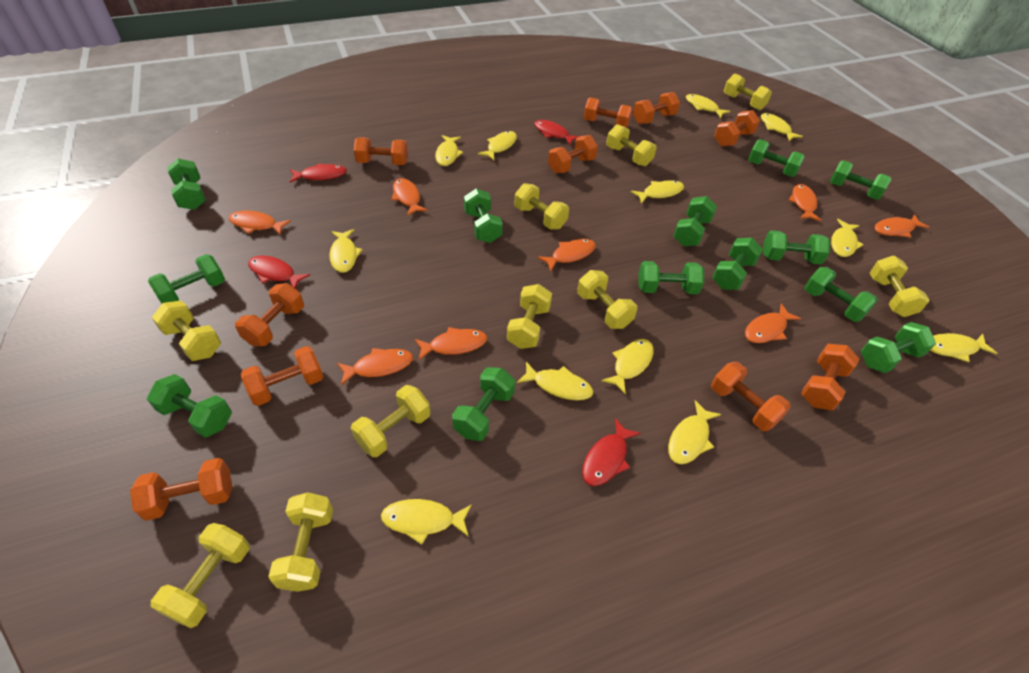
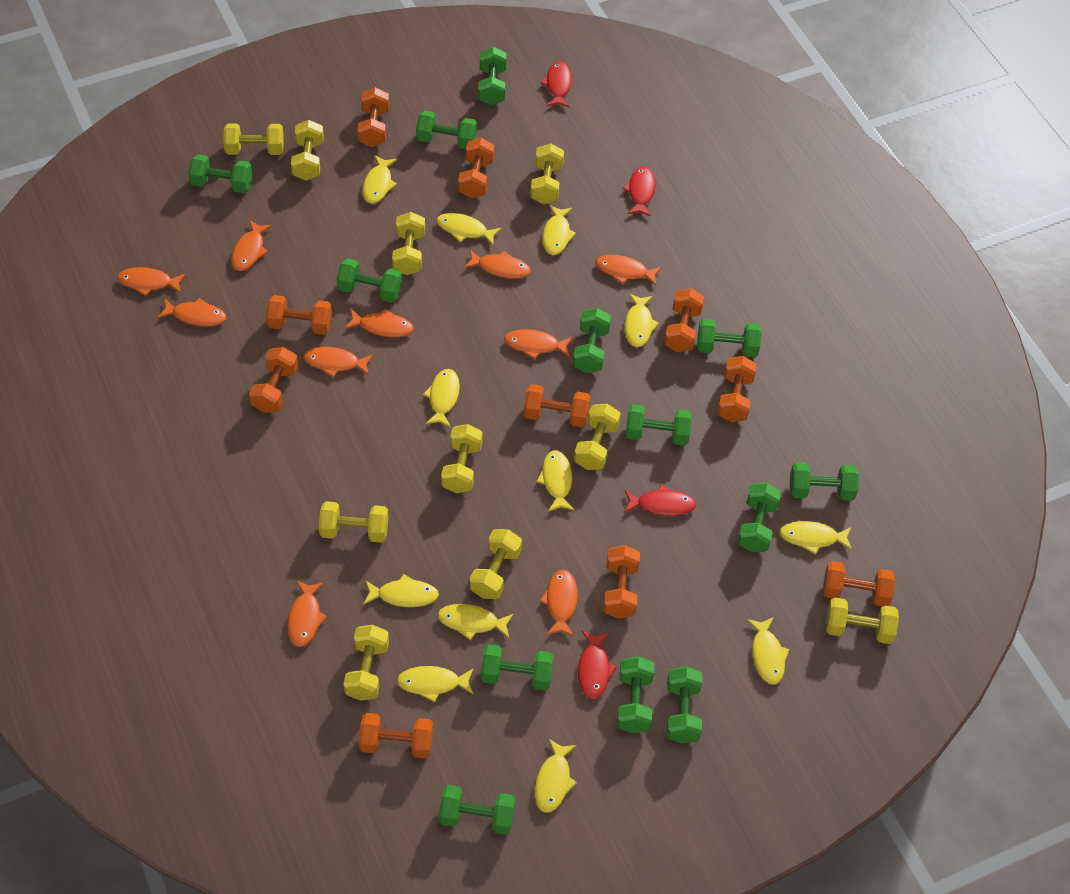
orange fish: [228,211,291,235] [337,348,413,385] [391,178,428,216] [415,327,487,360] [538,239,596,271] [745,304,801,343] [788,184,821,221] [875,214,929,238] = 8 -> [117,267,186,296] [157,298,226,326] [231,220,272,271] [287,580,327,647] [303,347,373,377] [345,309,414,337] [464,250,531,279] [504,329,573,359] [539,569,578,636] [596,255,662,285] = 10

